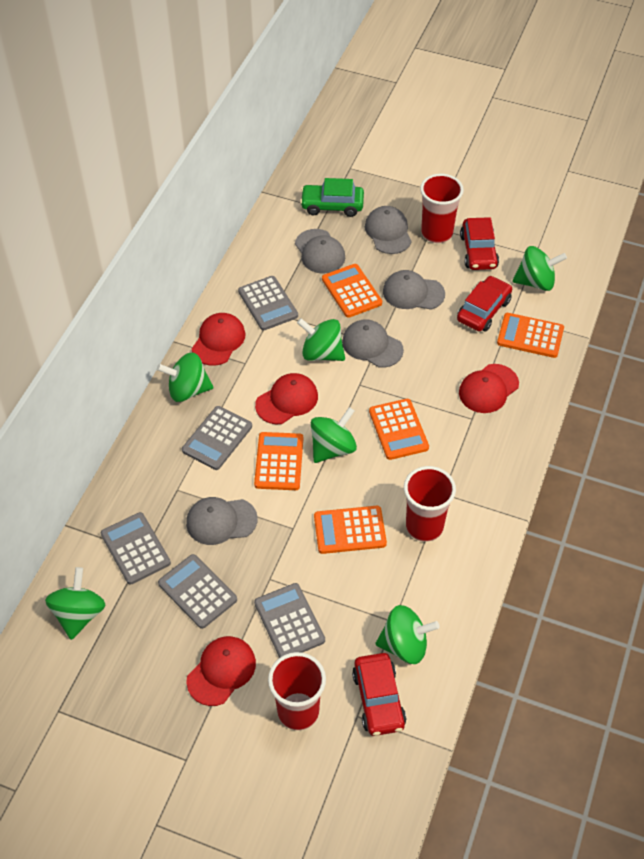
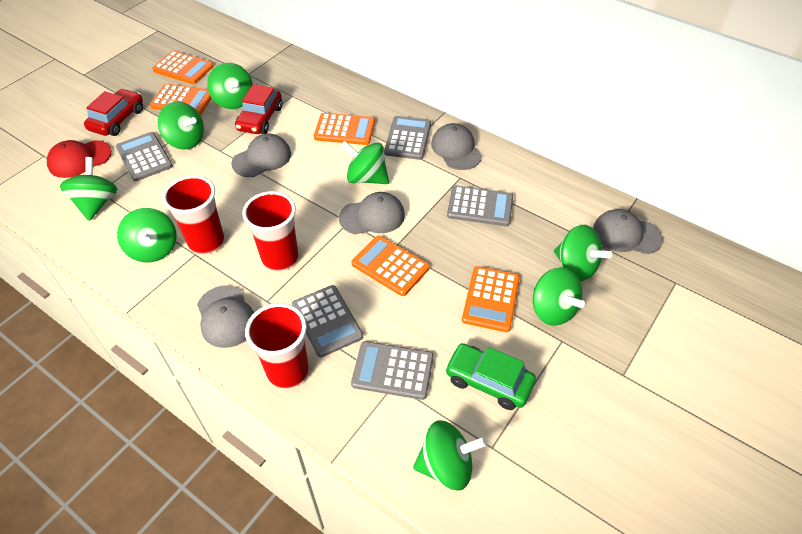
green spinning top: [45,567,105,640] [157,352,213,402] [297,318,345,361] [311,407,357,463] [375,605,440,664] [512,246,567,291] = 6 -> [60,157,117,221] [117,208,176,262] [158,102,204,150] [207,63,253,109] [340,141,389,184] [413,420,487,491] [533,267,585,326] [554,225,613,281] = 8
red cap: [186,636,256,706] [192,313,246,366] [255,373,318,424] [459,364,519,413] = 4 -> [47,140,112,178] = 1
red car: [352,653,406,736] [457,276,512,332] [460,217,499,270] = 3 -> [84,89,143,136] [235,84,282,134] = 2

